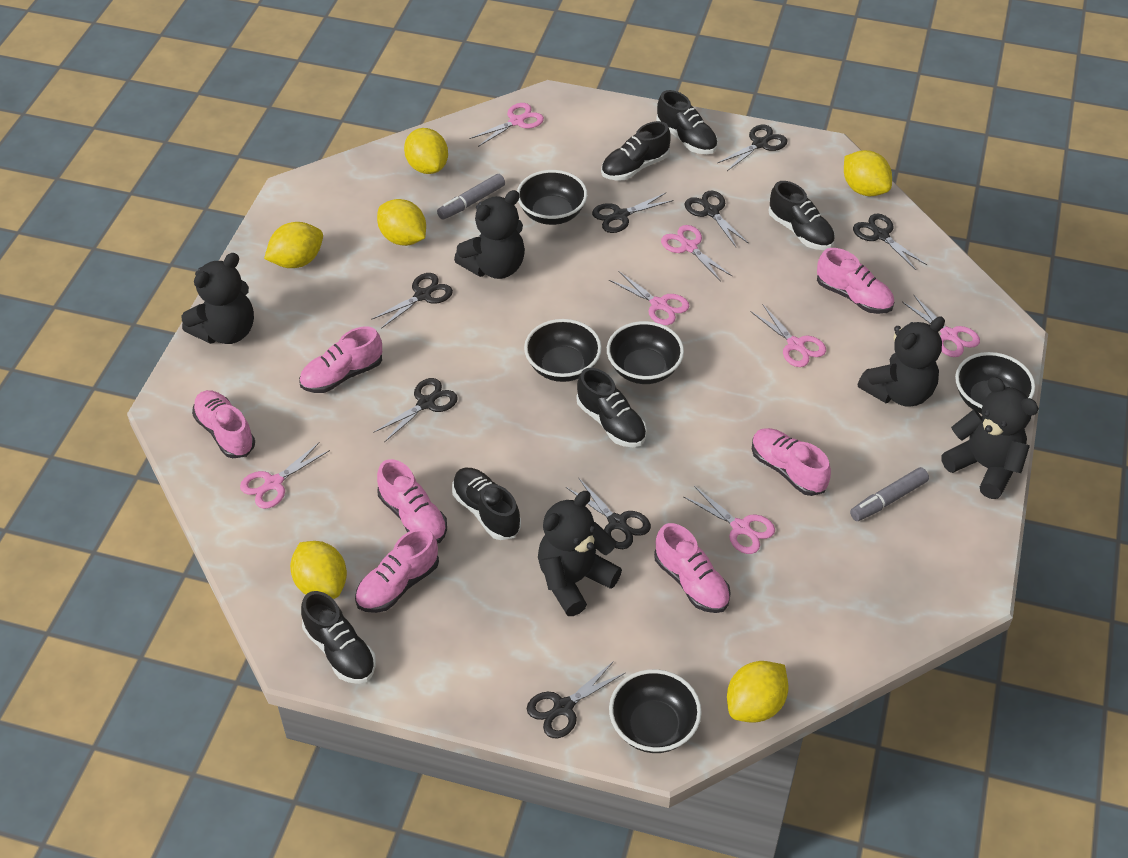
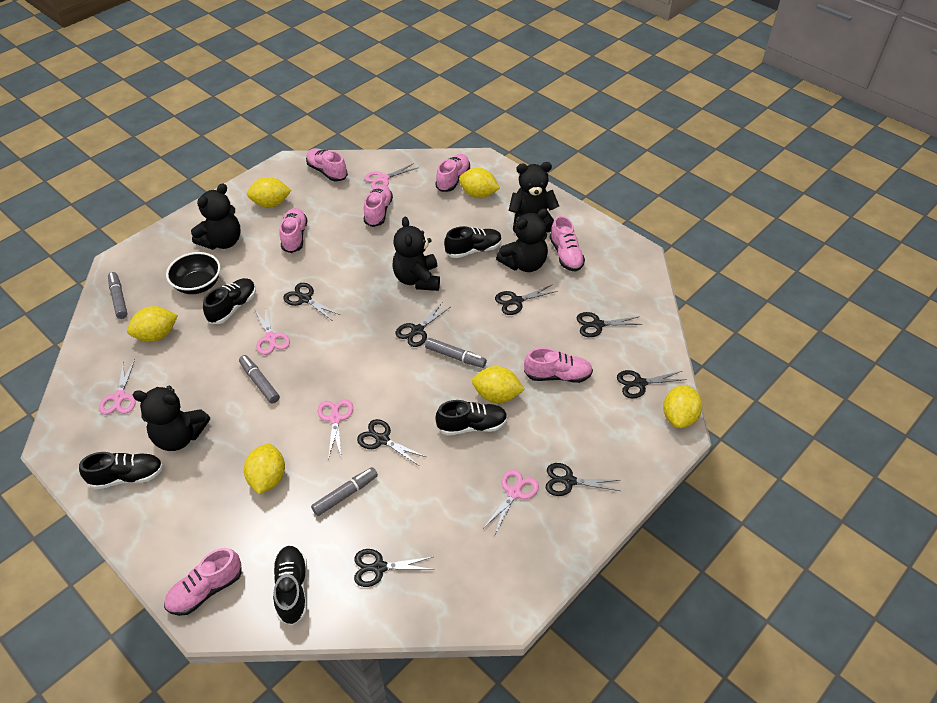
black bowl: [517,170,587,225] [524,319,602,382] [607,321,684,384] [609,669,702,753] [955,352,1035,414] = 5 -> [166,252,221,294] = 1
black shoe: [301,591,376,684] [452,468,521,540] [577,368,647,447] [601,121,671,181] [656,90,718,154] [768,181,835,250] = 6 -> [79,452,163,489] [203,278,256,324] [273,546,307,625] [436,400,508,436] [444,226,502,258] = 5
grey marker: [437,174,505,220] [850,467,929,521] = 2 -> [108,272,128,319] [239,355,280,404] [311,467,378,516] [425,338,487,368] = 4
pink scissors: [240,442,330,509] [470,103,544,147] [609,271,689,325] [661,225,733,282] [683,486,775,554] [751,304,826,367] [902,294,980,357] = 7 -> [99,359,135,415] [255,307,290,355] [318,399,353,460] [364,163,417,189] [484,469,539,534] = 5

